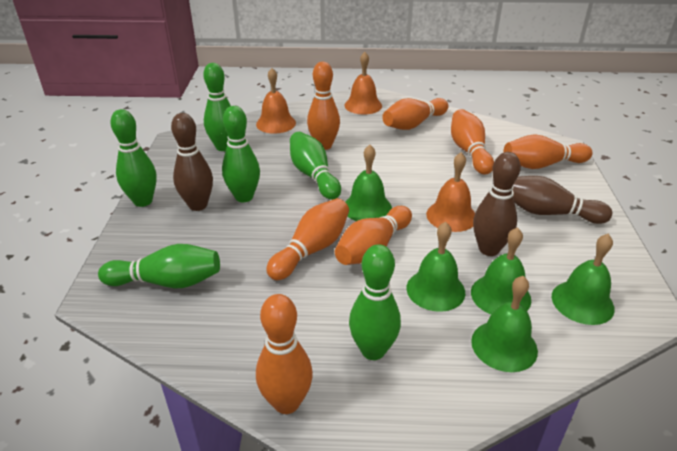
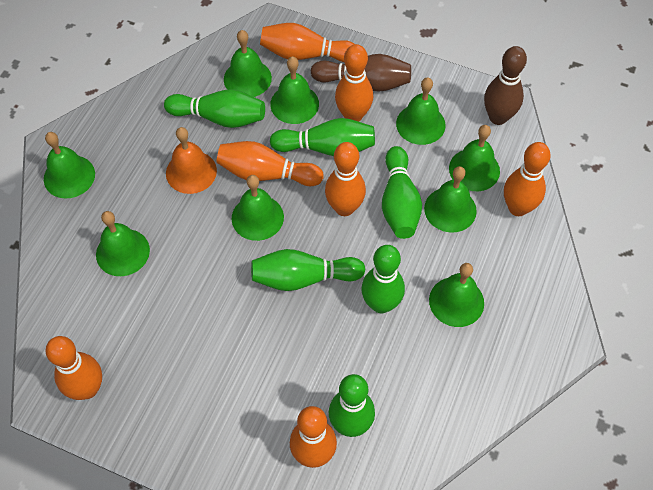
brown bowling pin: [171,113,213,211] [473,152,521,256] [513,176,612,224] = 3 -> [311,54,411,92] [484,46,527,125] = 2
green bell: [345,145,392,221] [407,222,465,312] [471,227,531,315] [471,276,538,372] [552,234,615,325] = 5 -> [44,132,95,199] [96,211,150,276] [224,30,272,97] [231,175,284,241] [270,57,319,124] [396,77,446,145] [424,166,477,232] [429,263,484,327] [449,125,500,191] = 9
orange bell: [256,68,296,134] [345,52,382,115] [426,152,475,232] = 3 -> [166,127,217,194] = 1

